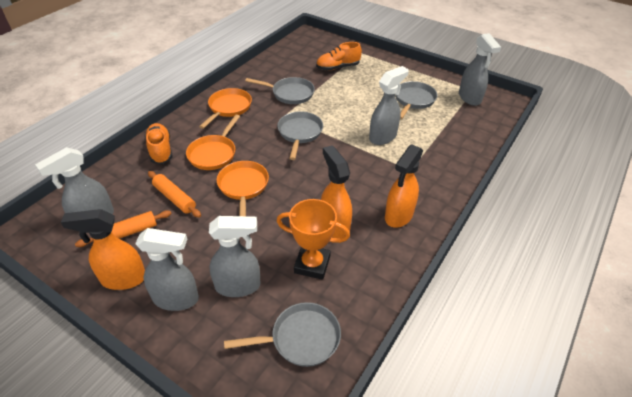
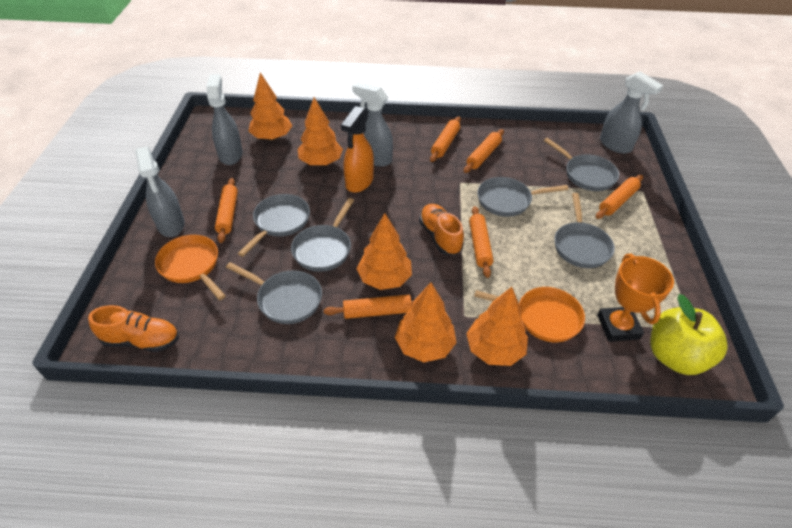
grey pan: [224,302,341,367] [245,77,315,104] [277,111,323,160] [395,81,437,119] = 4 -> [226,262,322,324] [238,194,310,257] [291,198,354,272] [477,177,569,217] [544,138,619,191] [555,193,615,268] = 6
grey spray bottle: [35,147,114,215] [135,228,199,311] [209,216,261,297] [369,66,409,145] [459,33,501,106] = 5 -> [135,146,185,237] [206,74,243,165] [352,82,393,167] [600,71,663,154] = 4
orange pan: [186,115,240,170] [199,88,252,129] [217,161,269,216] = 3 -> [155,235,226,300] [474,287,585,342] = 2
orange rolling pin: [75,210,172,247] [148,171,201,218] = 2 -> [215,178,238,243] [324,295,414,319] [430,116,461,162] [464,129,504,173] [469,206,494,278] [596,175,643,219] = 6
orange spray bottle: [61,209,145,290] [321,145,352,238] [385,144,423,228] = 3 -> [341,106,374,193] = 1
orange tree: none = 0 -> [248,72,292,140] [298,97,343,166] [357,213,412,290] [395,282,457,362] [466,287,528,366] = 5
yellow apple: none = 0 -> [651,294,728,375] = 1

